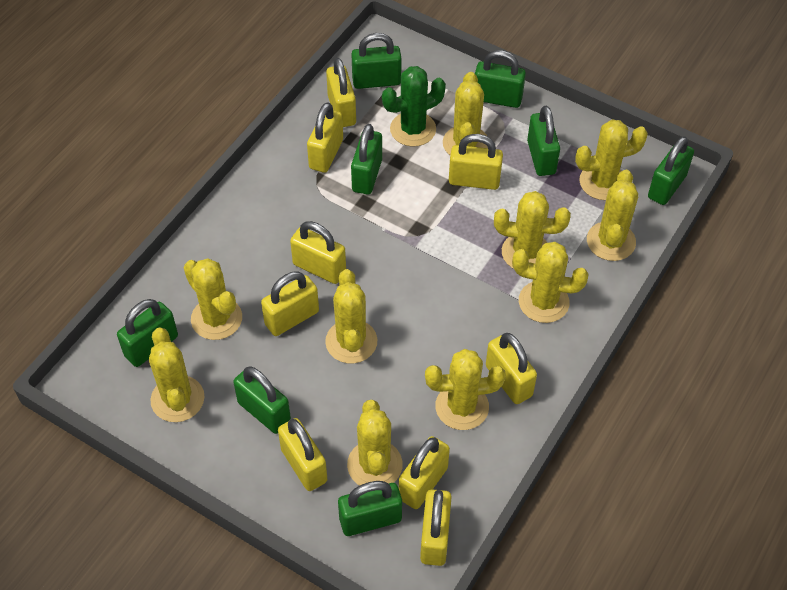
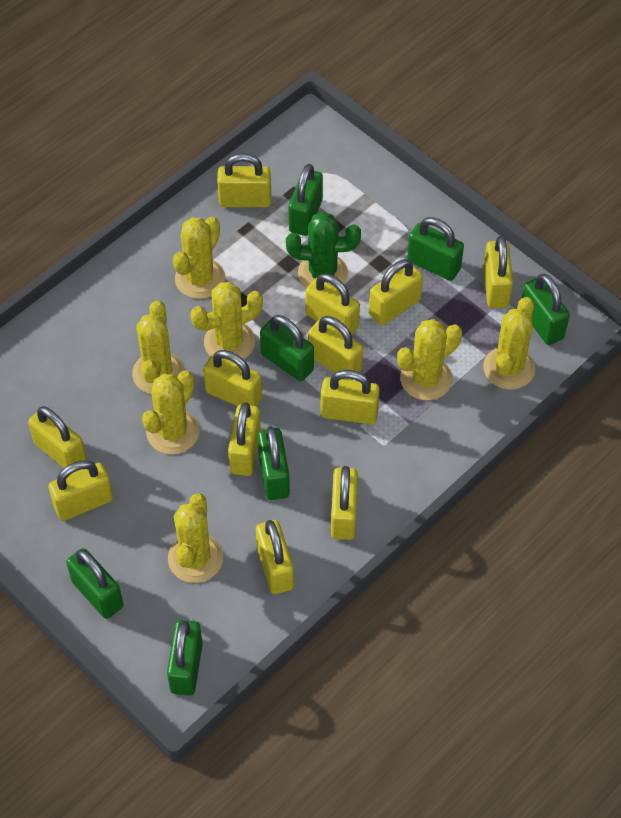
green padlock: [117,299,178,367] [233,366,291,434] [338,481,402,536] [351,33,402,89] [351,124,382,195] [475,50,526,108] [527,106,560,176] [648,136,694,205] = 8 -> [66,548,123,619] [167,620,203,696] [258,426,290,500] [260,315,314,381] [288,164,323,236] [407,217,464,281] [522,274,570,345] = 7
yellow cactus: [149,327,204,422] [184,258,242,340] [325,269,377,364] [347,400,403,485] [425,349,506,430] [443,72,488,155] [494,191,571,269] [512,242,589,323] [575,119,648,200] [587,170,638,261] = 10 -> [132,301,184,394] [142,370,200,455] [168,494,223,583] [173,217,225,299] [190,282,263,359] [397,319,462,400] [483,297,535,389] = 7
yellow padlock: [261,271,319,336] [278,418,327,491] [290,221,346,284] [307,102,343,173] [326,58,356,127] [399,436,450,509] [420,489,452,566] [449,134,503,190] [486,333,537,404] = 9 -> [28,406,86,468] [48,460,113,521] [203,350,262,407] [217,153,271,207] [228,402,261,476] [256,520,294,594] [306,273,360,335] [308,316,363,380] [321,370,380,424] [331,466,358,540] [369,259,423,325] [483,236,513,308] = 12

